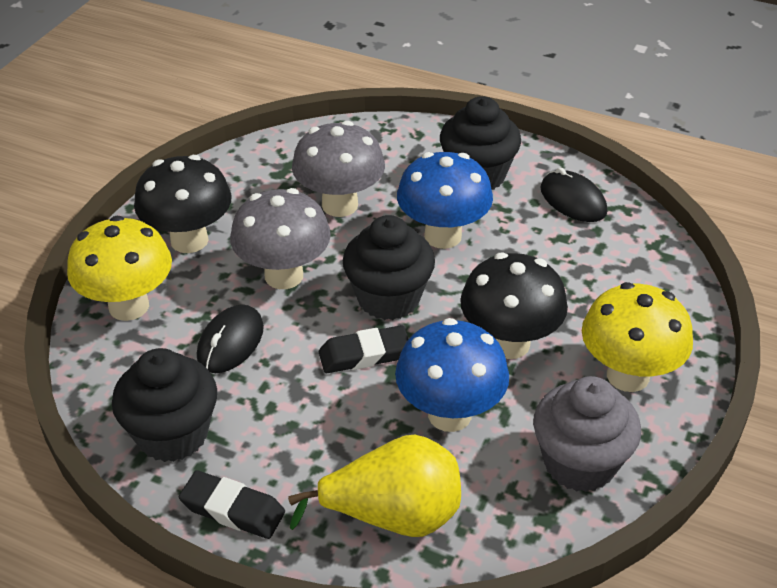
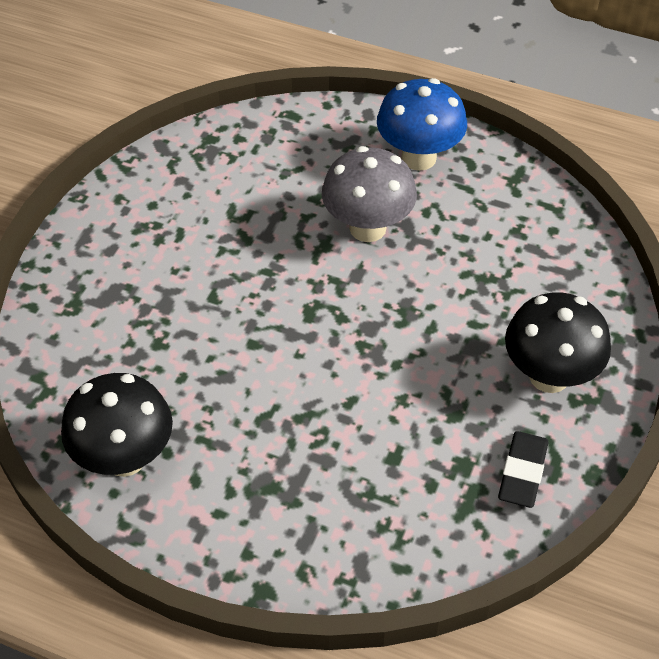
black cupcake: [112,348,217,462] [343,215,435,320] [440,96,521,190] = 3 -> none = 0
black eraser: [179,471,285,539] [319,325,408,373] = 2 -> [498,431,548,508] = 1
black mouse: [197,305,264,373] [540,167,607,222] = 2 -> none = 0
blue mushroom: [395,318,509,432] [397,152,493,249] = 2 -> [377,78,467,171] = 1
grey cupcake: [533,376,641,492] = 1 -> none = 0
grey mushroom: [230,188,331,289] [292,121,385,217] = 2 -> [322,146,417,242] = 1
yellow mushroom: [67,216,172,321] [582,282,693,392] = 2 -> none = 0
yellow pear: [288,434,461,537] = 1 -> none = 0

